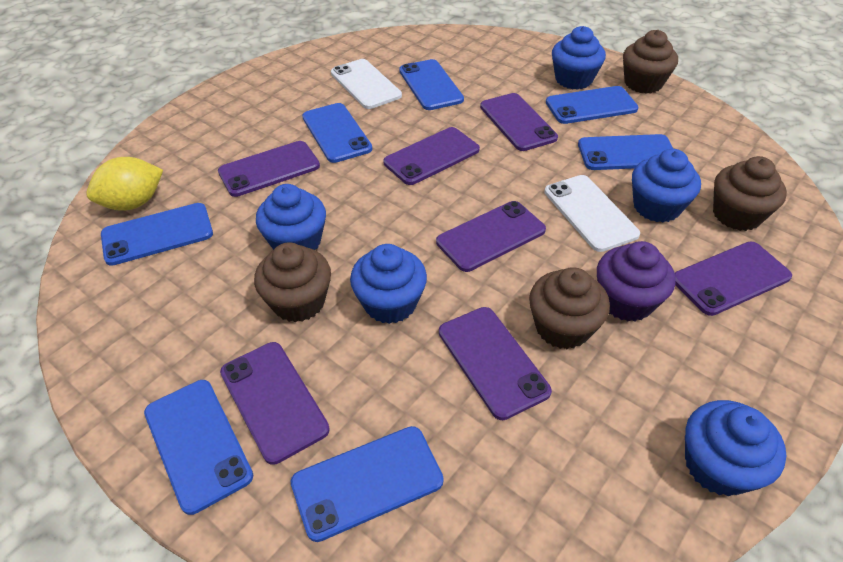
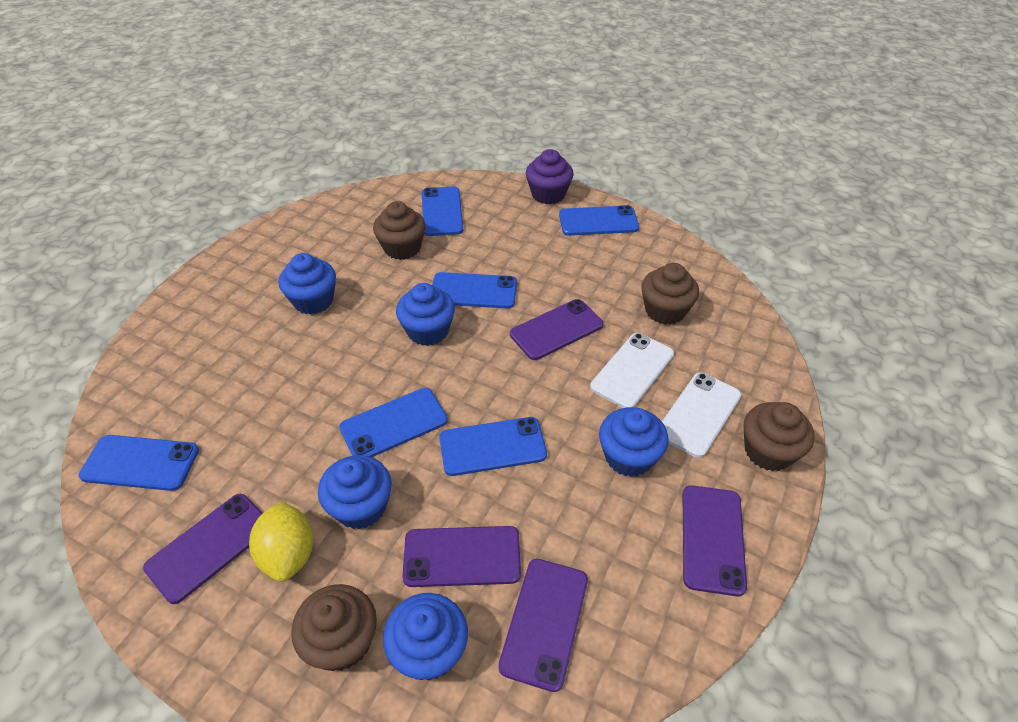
blue phone: [101,203,213,266] [144,380,253,515] [291,426,444,542] [302,103,372,163] [399,59,464,110] [546,86,638,124] [578,134,673,170] = 7 -> [79,435,199,491] [339,388,448,457] [422,186,463,236] [432,272,517,309] [439,417,547,476] [559,205,639,236] = 6
purple phone: [218,141,320,197] [220,342,330,465] [383,127,480,185] [436,201,546,272] [439,307,552,420] [480,93,558,151] [675,242,792,316] = 7 -> [143,494,263,604] [403,526,521,587] [498,559,588,692] [510,299,603,360] [682,485,747,596] = 5

